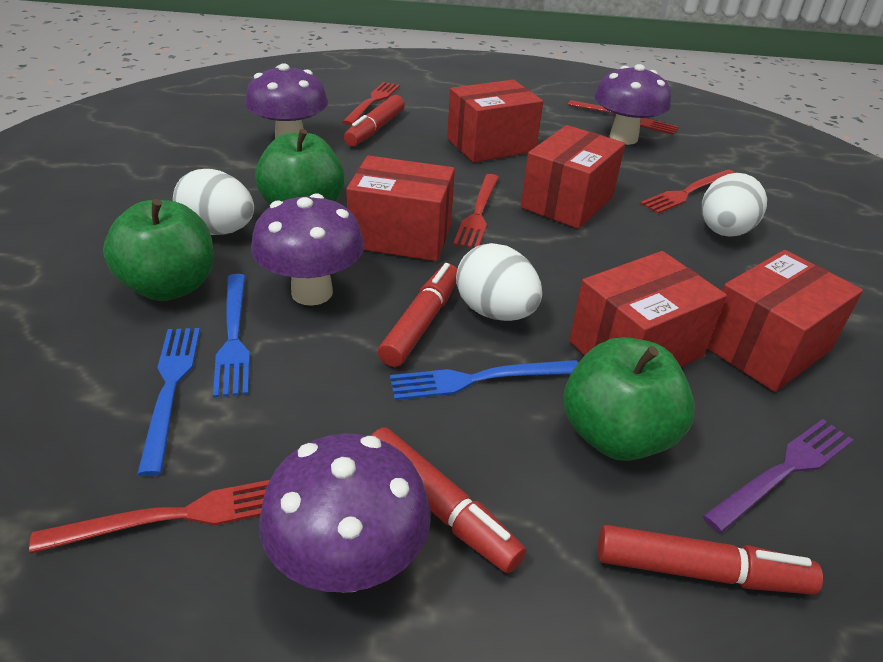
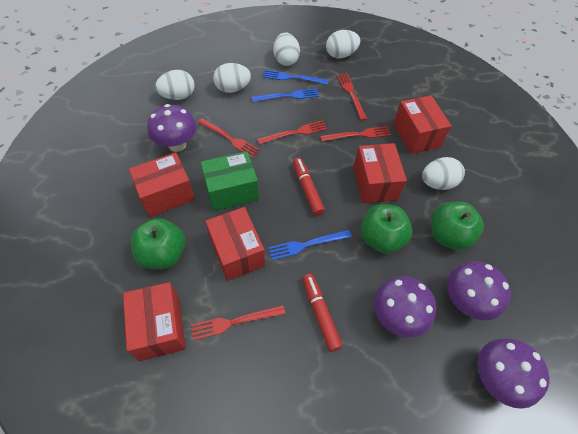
green box: none = 0 -> [200,151,259,211] = 1
purple fork: [703,419,853,533] = 1 -> none = 0
red marker: [344,95,405,146] [371,427,526,573] [378,263,457,367] [598,525,823,595] = 4 -> [293,158,325,216] [302,274,343,352] = 2
white egg: [173,169,254,235] [456,243,542,321] [702,173,767,237] = 3 -> [155,70,195,100] [213,63,251,93] [273,33,300,66] [326,30,360,58] [422,157,465,190] = 5

